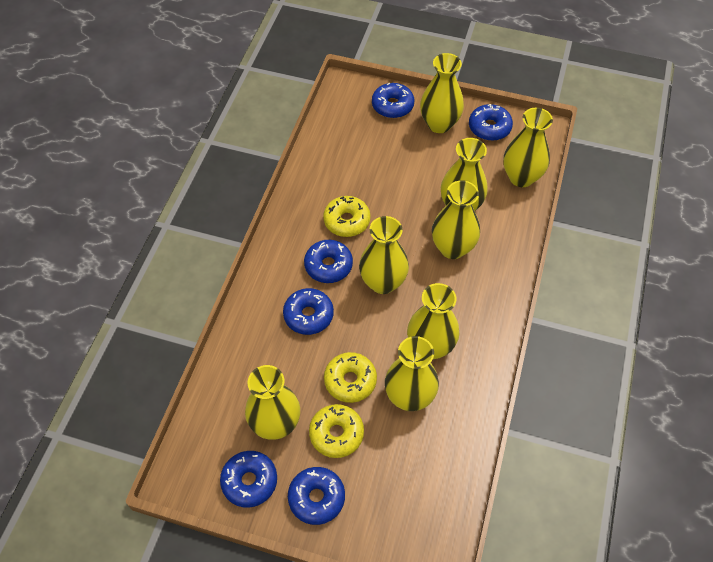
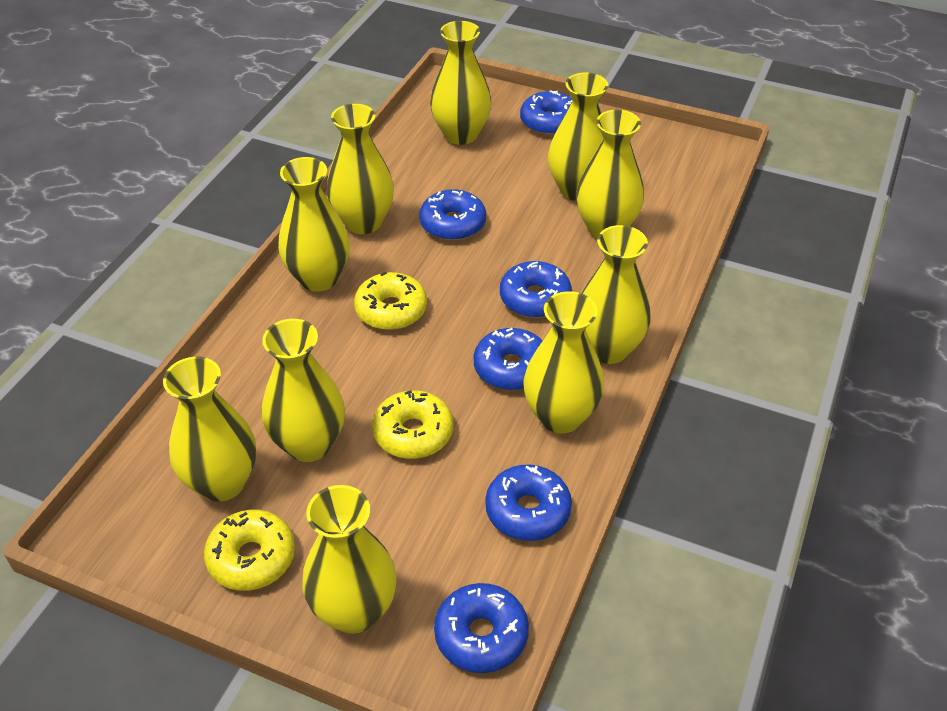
yellow vase: [245,365,300,440] [359,216,409,294] [385,336,439,411] [407,283,459,359] [420,53,464,133] [432,180,480,259] [441,138,488,211] [504,108,553,187] = 8 -> [163,357,256,501] [262,319,345,462] [278,157,350,291] [302,485,397,634] [327,104,394,234] [430,21,491,145] [523,291,604,433] [548,73,608,201] [576,110,644,238] [581,225,651,364] = 10

